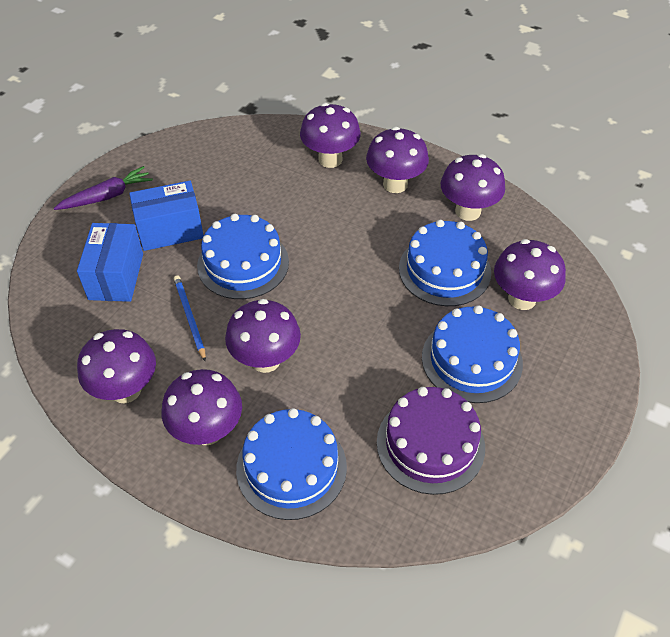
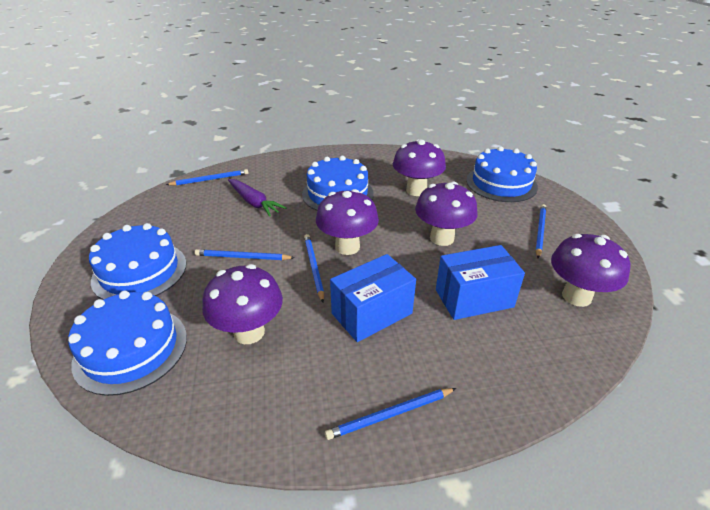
blue pencil: [174,275,206,361] = 1 -> [166,169,248,186] [195,249,295,260] [304,234,324,302] [325,388,456,440] [535,204,546,258] = 5
purple cake: [377,387,485,495] = 1 -> none = 0
purple mushroom: [77,329,156,403] [162,369,242,445] [225,299,301,373] [300,103,361,168] [366,127,429,193] [441,154,505,221] [494,239,566,310] = 7 -> [202,264,283,344] [316,189,379,255] [393,139,446,196] [415,182,478,246] [551,234,631,307] = 5

